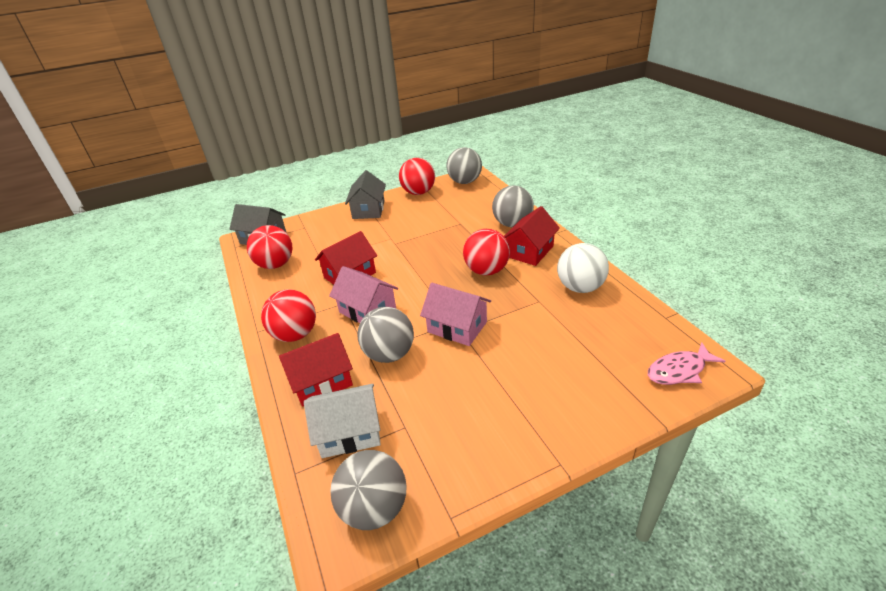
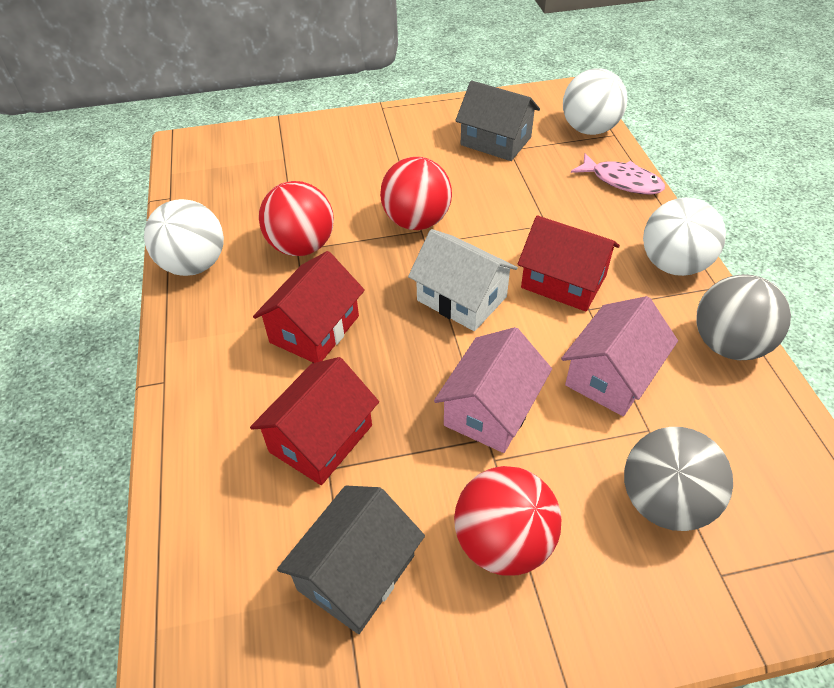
grey ball: [330,450,407,530] [357,307,414,363] [446,147,482,184] [492,185,534,227] = 4 -> [624,427,733,531] [696,274,791,360] = 2
red ball: [247,225,292,269] [261,290,316,342] [399,158,435,195] [463,229,510,276] = 4 -> [259,181,334,256] [380,157,452,230] [454,466,561,576] = 3
white ball: [557,243,609,293] = 1 -> [144,199,224,276] [563,68,628,135] [643,198,726,276] = 3

